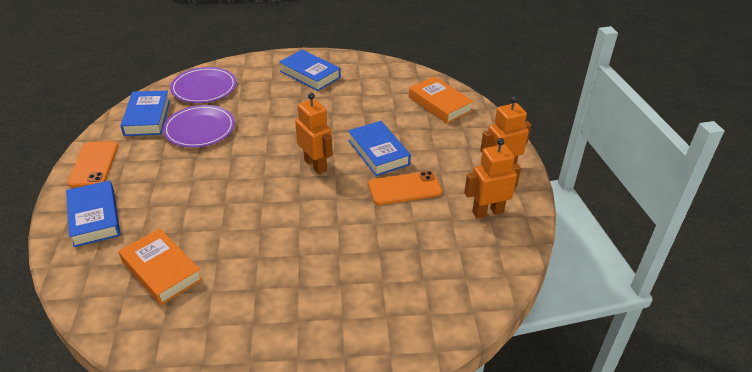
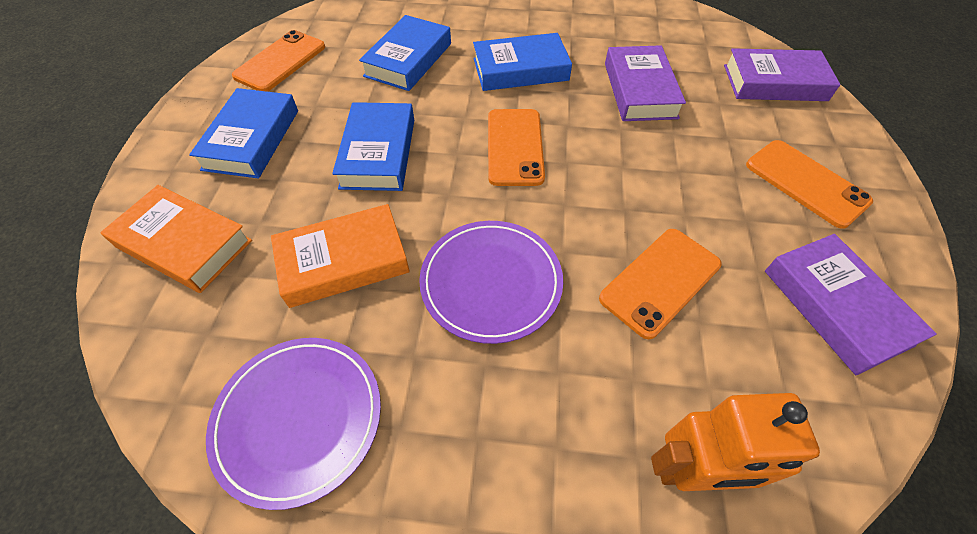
orange phone: [67,141,118,187] [368,171,442,205] = 2 -> [232,30,325,92] [488,109,545,186] [599,229,722,339] [746,140,873,229] = 4
orange robot: [295,93,333,174] [464,138,521,219] [480,96,531,164] = 3 -> [651,393,820,491] = 1
purple book: none = 0 -> [605,45,686,121] [724,48,840,101] [765,234,937,375] = 3

